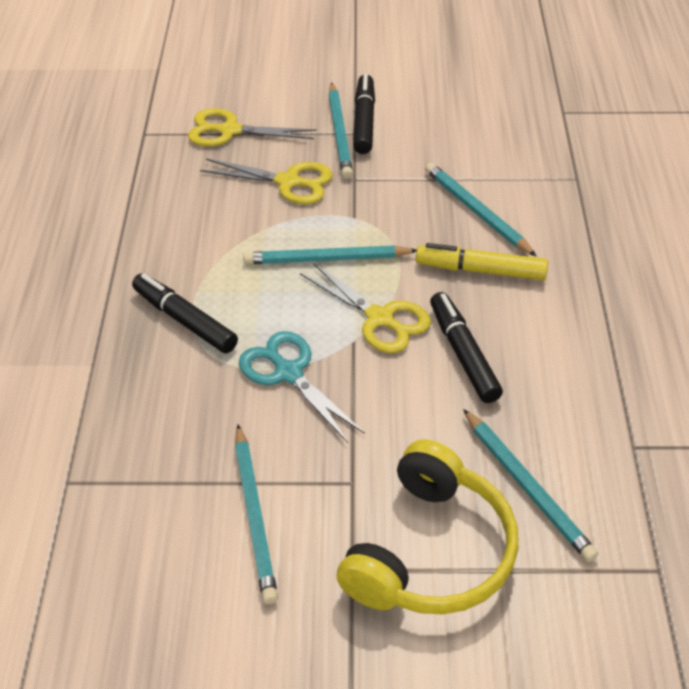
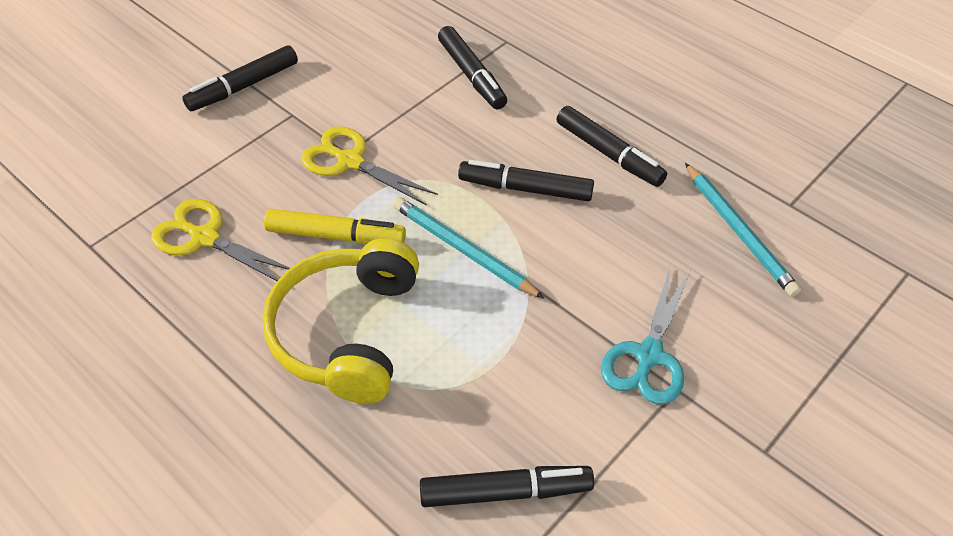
black marker: [132,273,238,353] [353,74,375,154] [430,292,503,403] = 3 -> [182,45,298,111] [420,466,594,507] [438,26,507,110] [458,160,594,201] [557,106,667,187] = 5
turquoise pencil: [235,424,278,604] [243,245,417,264] [329,82,353,179] [425,163,537,257] [463,409,598,562] = 5 -> [393,197,545,299] [685,163,801,297] = 2
yellow scissors: [188,108,317,147] [200,159,333,204] [300,262,431,353] = 3 -> [151,199,290,281] [301,126,438,206] = 2

